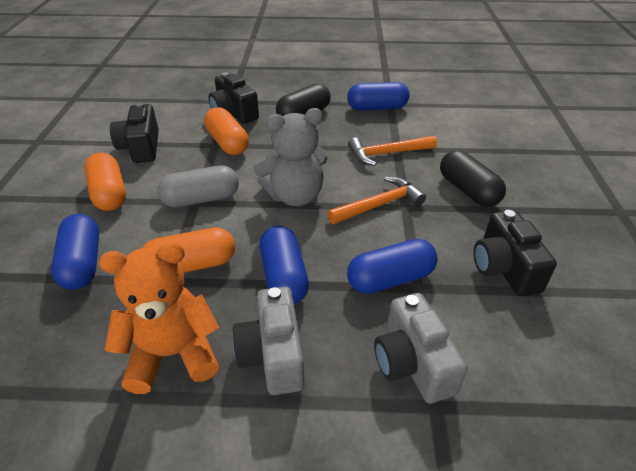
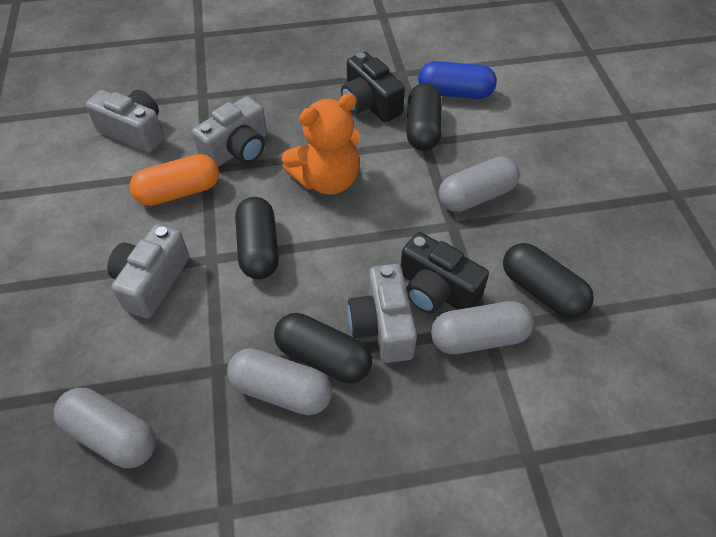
black camera: [110,102,159,163] [209,72,259,124] [474,210,557,296] = 3 -> [341,52,405,122] [401,232,489,314] = 2
black capsule: [276,83,331,116] [440,150,506,207] = 2 -> [235,197,279,279] [274,313,372,383] [406,83,442,151] [503,243,594,319] = 4
blue capsule: [51,214,99,290] [260,226,309,304] [347,82,410,110] [347,239,438,294] = 4 -> [418,61,497,99] = 1
grey camera: [232,287,305,395] [374,293,468,404] = 2 -> [85,90,164,153] [107,224,189,319] [192,96,267,167] [348,264,417,363] = 4
grey capsule: [157,165,239,208] = 1 -> [54,388,156,468] [227,348,332,415] [431,301,534,354] [439,157,520,212] = 4
grey teddy bear: [254,108,328,206] = 1 -> none = 0
orange capsule: [84,152,126,211] [143,227,235,273] [204,107,249,155] = 3 -> [130,154,219,206] = 1
orange hammer: [327,177,426,224] [348,136,437,166] = 2 -> none = 0

